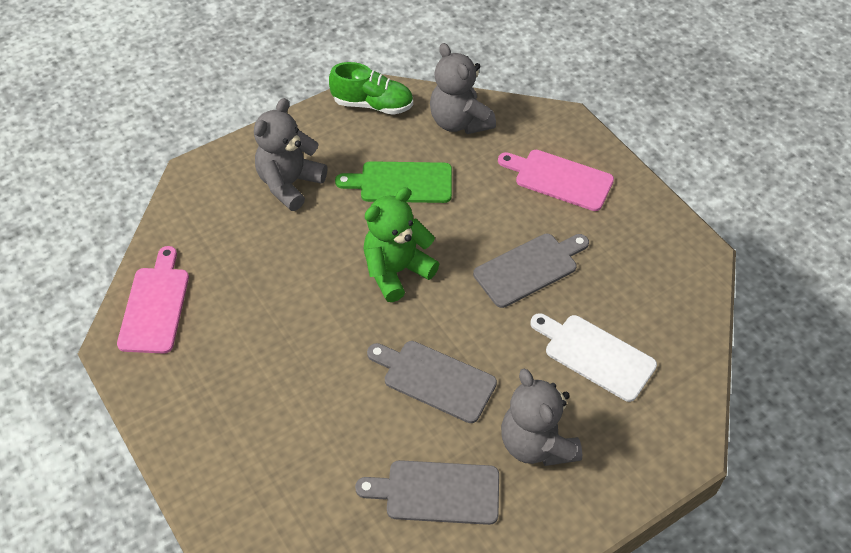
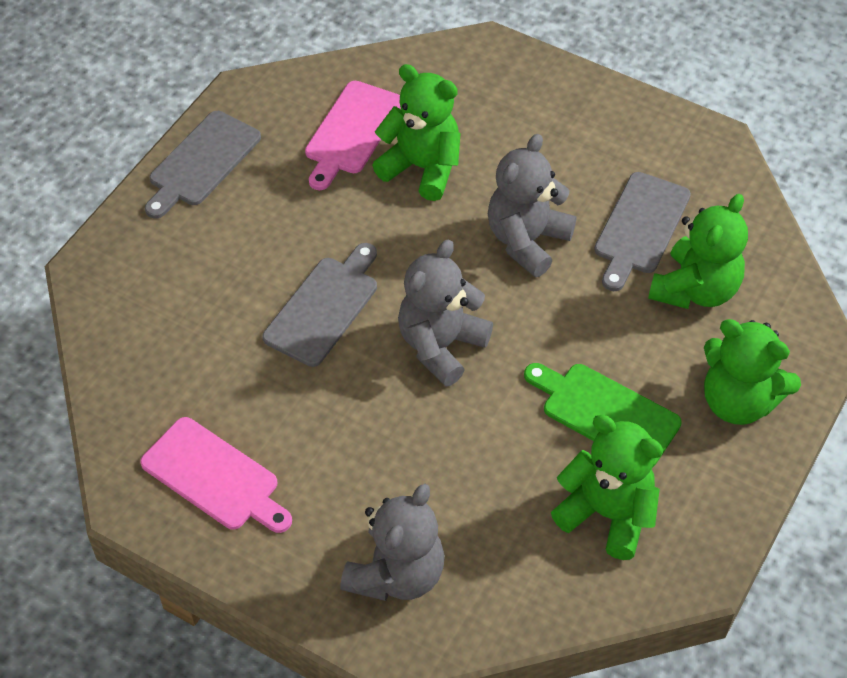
green shoe: [329,62,413,115] = 1 -> none = 0
green teddy bear: [364,187,439,302] = 1 -> [372,64,461,201] [551,415,663,560] [648,194,748,309] [704,319,801,425] = 4
white cutting board: [531,313,657,402] = 1 -> none = 0

